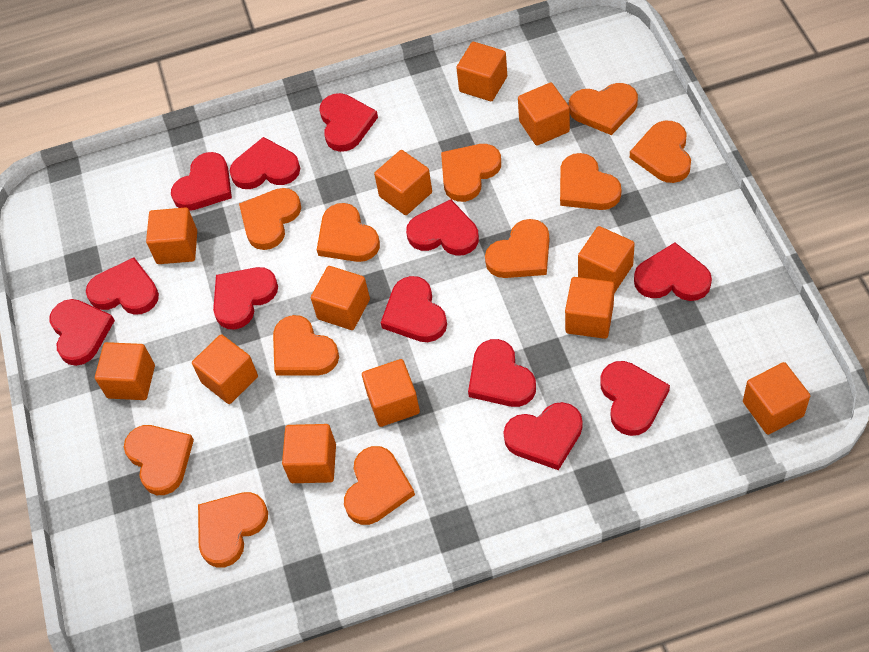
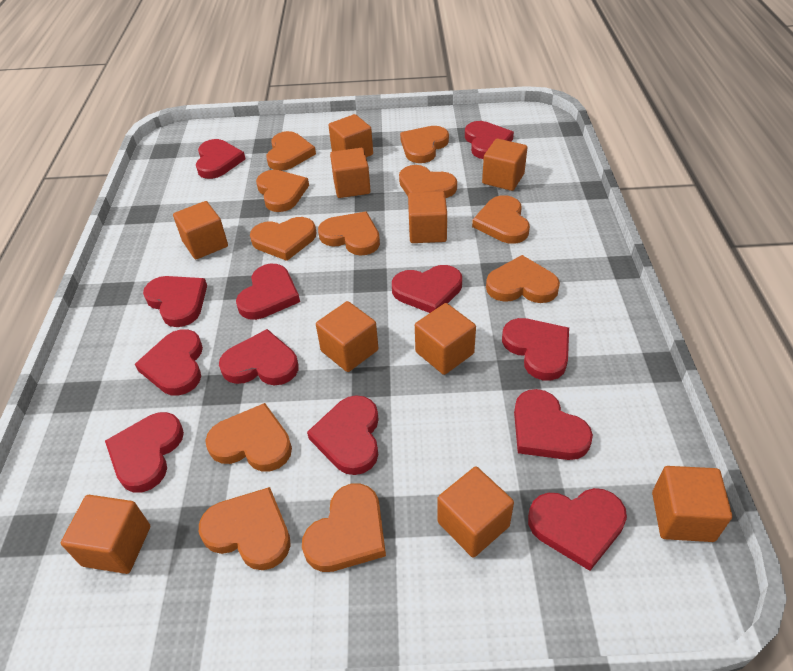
orange cube: [95,342,155,400] [146,207,197,264] [192,334,258,404] [282,424,336,483] [311,266,370,330] [362,359,420,427] [374,150,432,215] [456,42,507,101] [518,82,570,146] [565,277,615,339] [578,226,635,293] [743,362,810,435] = 12 -> [61,495,150,574] [173,201,228,259] [316,301,378,372] [328,114,373,157] [330,148,371,198] [408,191,447,243] [415,303,476,375] [437,467,514,558] [482,139,528,191] [652,466,732,542] = 10

